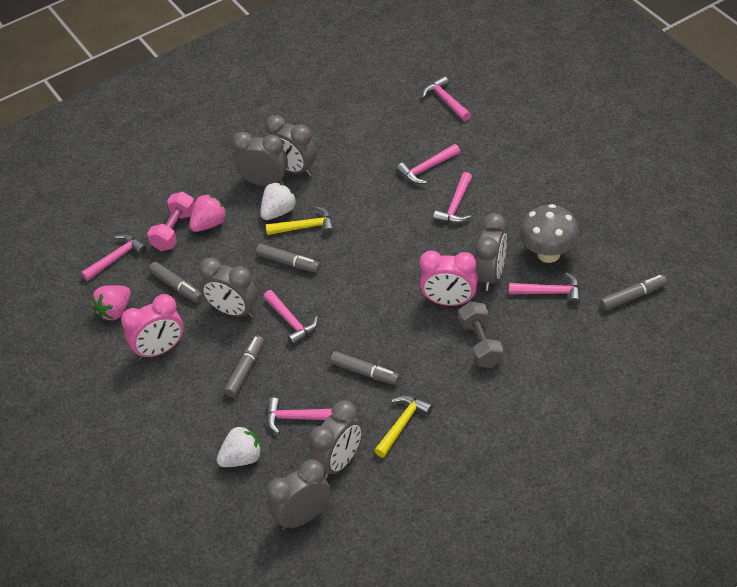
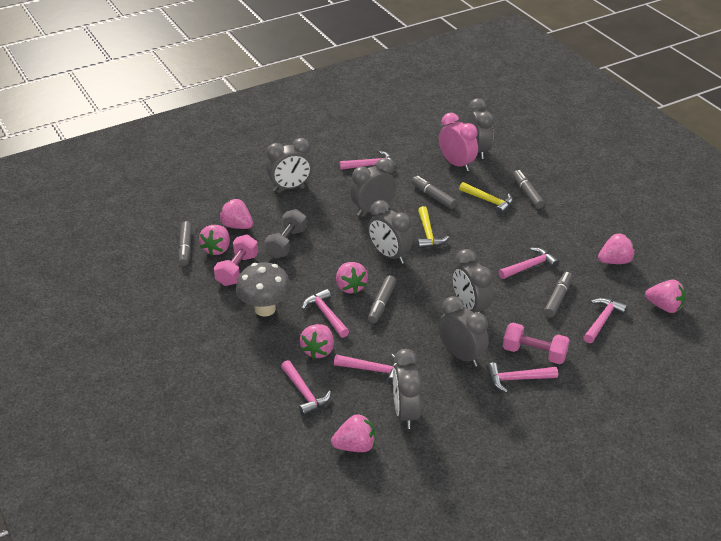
grey clock: [199,257,258,318] [232,132,288,186] [265,115,317,176] [266,459,331,530] [309,400,362,479] [475,213,507,291] = 6 -> [267,138,313,191] [350,158,396,216] [368,200,413,264] [393,349,422,429] [438,296,489,367] [452,249,493,314] [467,98,494,159] = 7
pink clock: [121,294,184,360] [419,251,478,306] = 2 -> [439,113,478,172] = 1
pink dumbbell: [147,192,195,251] = 1 -> [214,234,258,286] [503,323,570,364] = 2
pink strawberry: [92,285,131,320] [189,194,227,232] = 2 -> [199,225,230,256] [219,199,253,229] [300,324,334,359] [331,414,375,452] [336,262,368,294] [598,233,635,264] [645,280,685,313] = 7
white strawberry: [217,426,262,467] [260,182,297,220] = 2 -> none = 0

